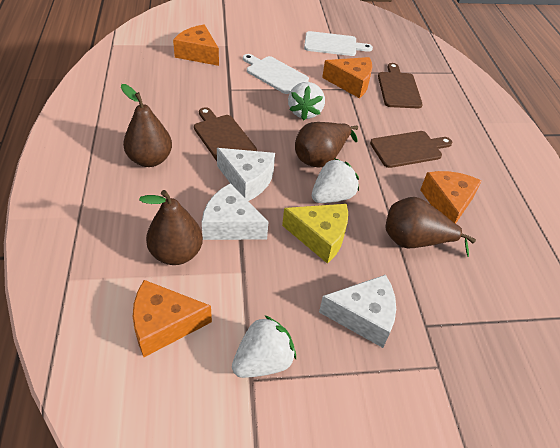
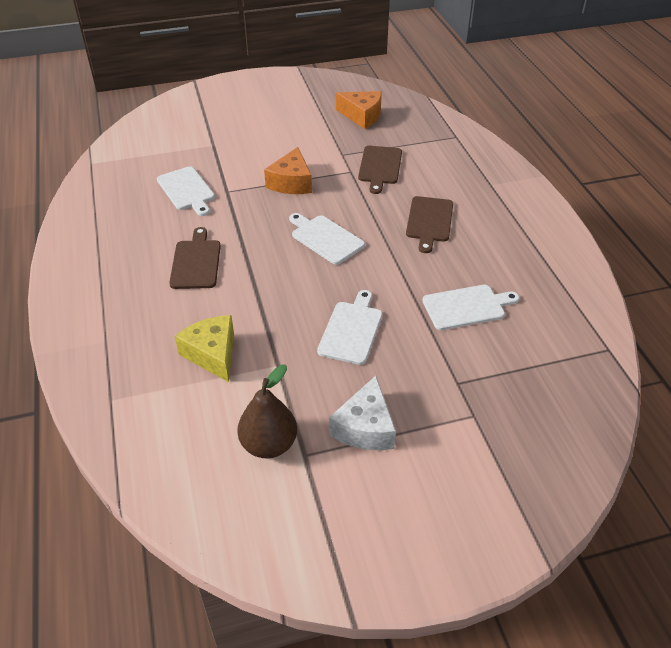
brown pear: [121,84,172,167] [139,190,203,265] [295,122,358,167] [386,197,476,257] = 4 -> [237,365,297,459] = 1
orange cheese: [133,280,212,357] [173,25,219,66] [322,57,372,98] [420,171,482,224] = 4 -> [264,147,312,194] [336,91,382,129] = 2
white cheese: [202,183,268,240] [217,148,275,201] [319,275,396,348] = 3 -> [329,376,396,450] = 1
white cutting board: [243,54,309,94] [304,31,373,56] = 2 -> [157,166,215,216] [289,213,365,265] [317,290,382,365] [423,285,520,330] = 4
white strawberry: [232,315,296,378] [288,82,325,120] [312,158,359,203] = 3 -> none = 0

